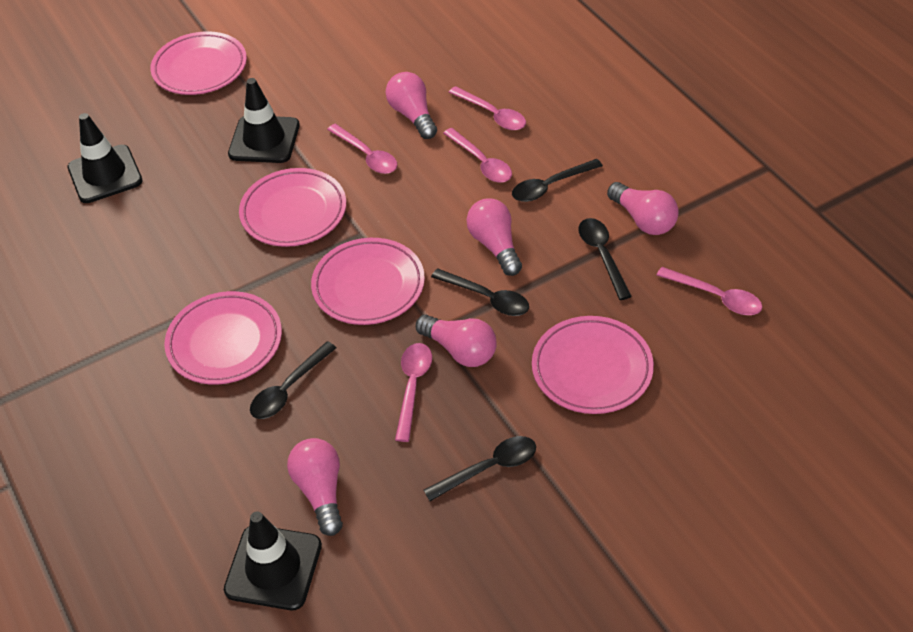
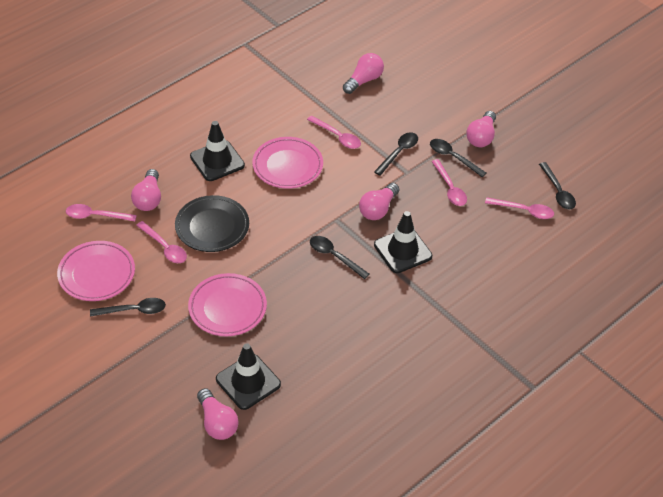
black plate: none = 0 -> [175,195,249,252] = 1
pink plate: [150,31,247,95] [164,291,282,384] [239,168,346,247] [311,238,425,325] [532,316,654,414] = 5 -> [57,241,135,301] [188,273,267,336] [252,137,323,189] = 3

